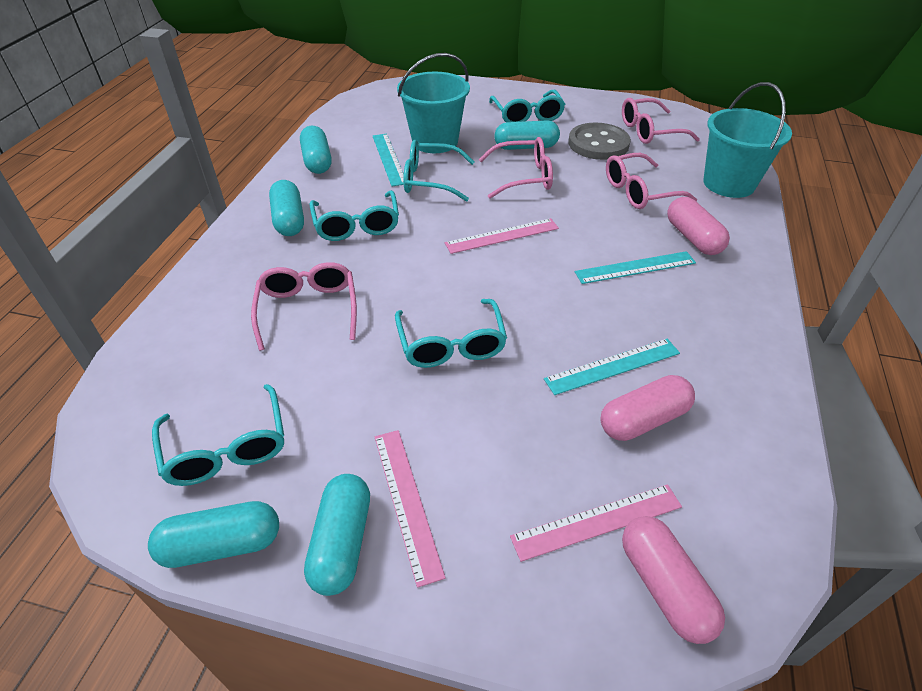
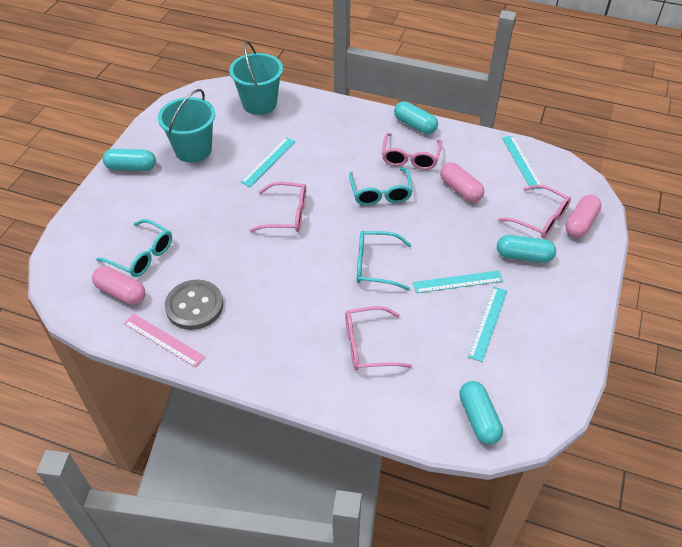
pink ruler: [375,430,446,588] [445,218,559,254] [510,484,682,562] = 3 -> [124,314,205,367] = 1
turquoise capsule: [148,501,279,568] [269,180,304,236] [300,126,332,174] [304,474,370,596] [494,120,560,150] = 5 -> [103,149,156,171] [394,101,438,134] [459,381,503,445] [497,235,556,263] = 4
turquoise glasses: [152,384,284,486] [309,190,399,241] [395,299,507,368] [403,140,474,202] [489,90,565,122] = 5 -> [96,219,172,277] [349,168,413,206] [357,231,411,291] = 3
turquoise ruler: [373,134,404,187] [544,339,680,395] [575,251,696,284] = 3 -> [240,137,296,187] [413,270,503,293] [468,287,507,362] [502,136,542,190] = 4

